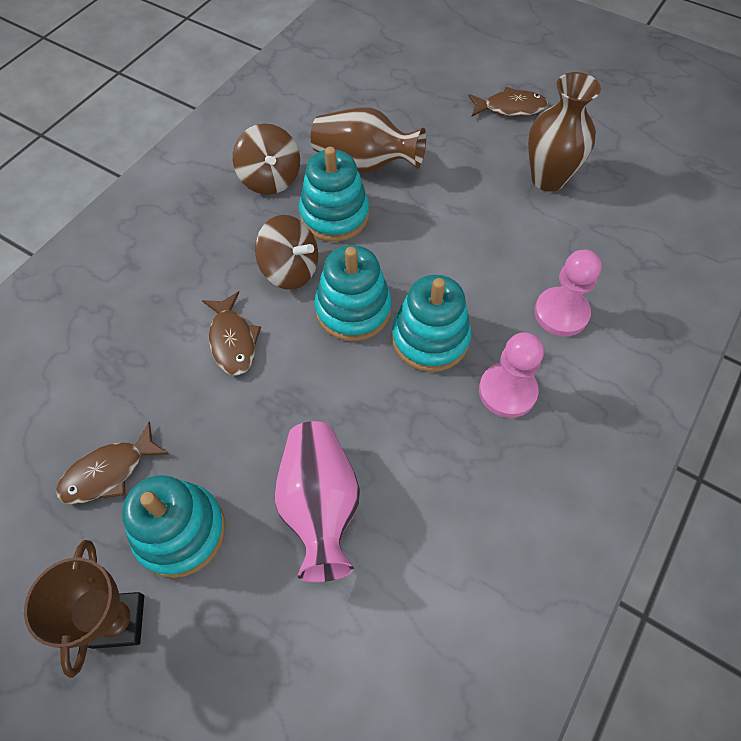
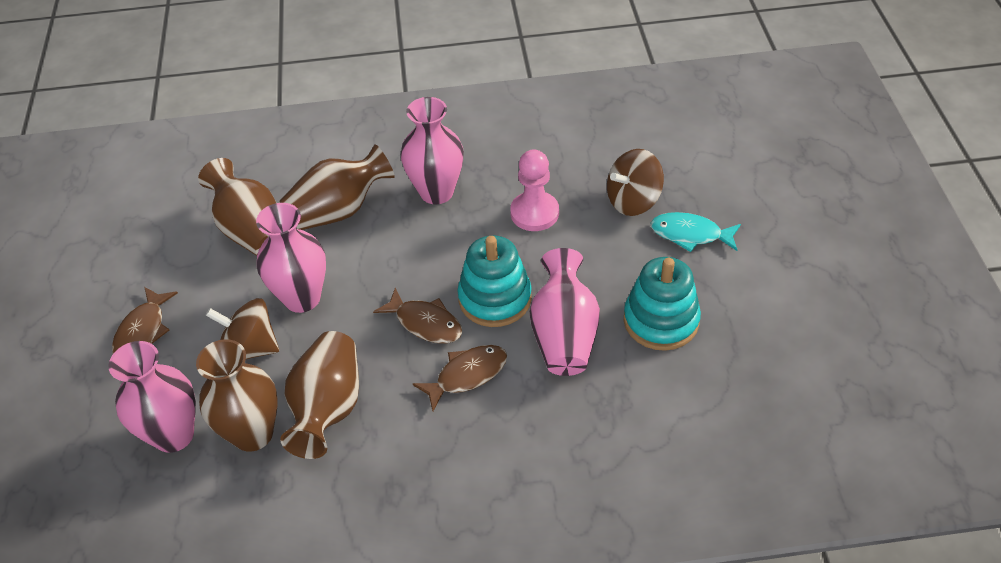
brown trophy: [24,540,144,678] = 1 -> none = 0
brown vase: [311,107,426,173] [528,72,601,192] = 2 -> [196,339,278,452] [198,158,276,256] [279,144,395,230] [280,331,359,459] = 4
pink pawn: [479,332,544,418] [534,250,601,336] = 2 -> [510,149,559,231] = 1
pink vase: [275,421,360,582] = 1 -> [108,341,196,453] [256,203,326,313] [401,97,464,204] [530,248,600,376] = 4
turquoise fish: none = 0 -> [650,212,741,252] = 1
turquoise stacking toy: [122,475,225,578] [299,147,369,242] [314,245,392,341] [392,275,471,372] = 4 -> [457,235,532,327] [624,257,701,351] = 2

